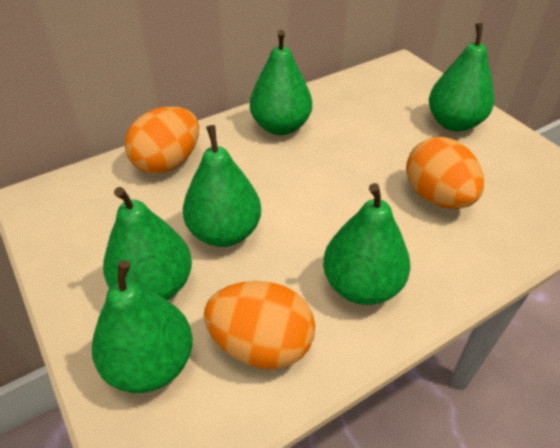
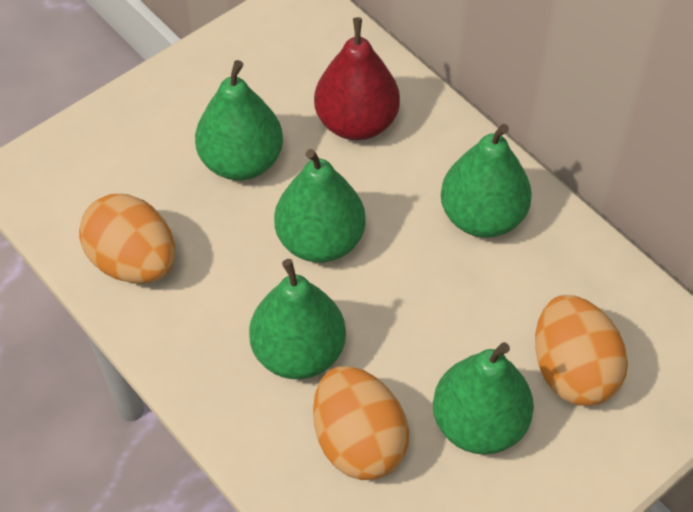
green pear: [92,260,193,393] [103,187,192,300] [183,125,261,247] [250,30,312,135] [323,183,411,305] [429,23,494,132] = 6 -> [195,60,283,181] [249,259,346,379] [274,149,366,263] [433,342,534,455] [441,124,532,238] = 5
red pear: none = 0 -> [314,17,400,140] = 1

